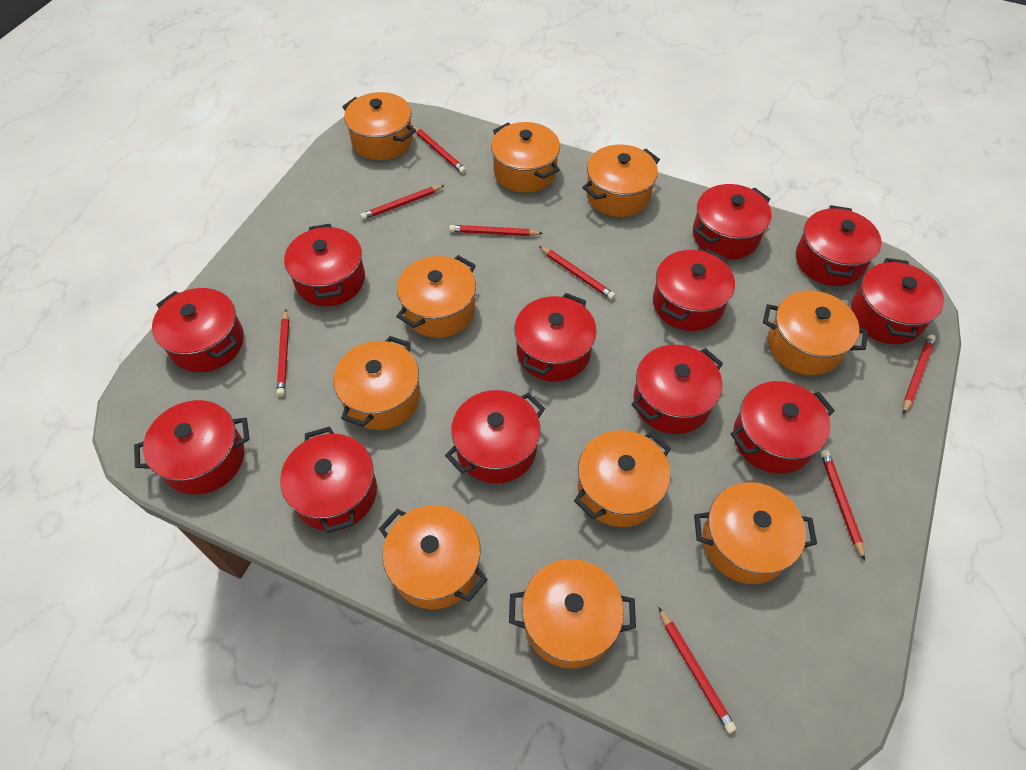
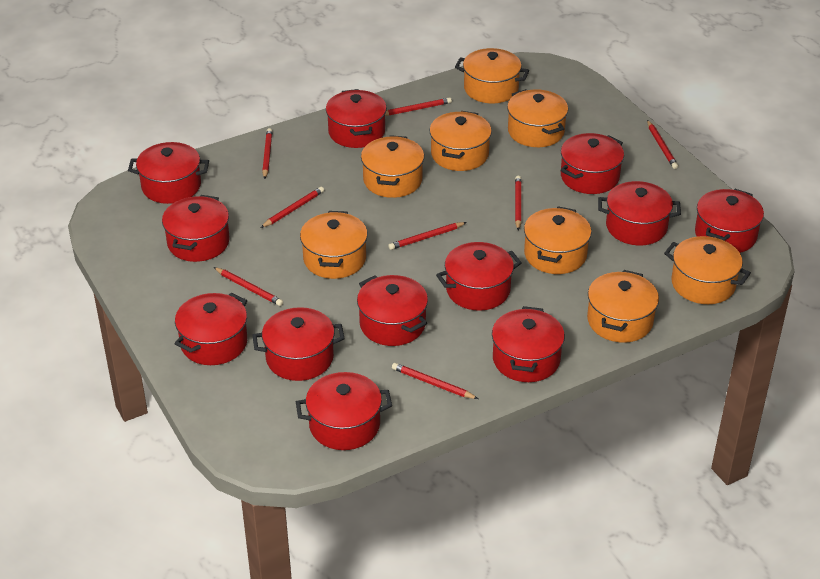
orange pot: [333,336,420,430] [342,92,416,160] [379,505,488,609] [396,255,476,338] [491,122,560,193] [509,559,636,669] [574,430,671,527] [582,145,660,217] [694,482,817,584] [763,291,868,375] = 10 -> [300,211,368,279] [361,135,424,198] [430,111,492,171] [455,48,529,103] [507,89,568,147] [524,206,591,274] [587,270,659,343] [664,236,751,304] = 8

